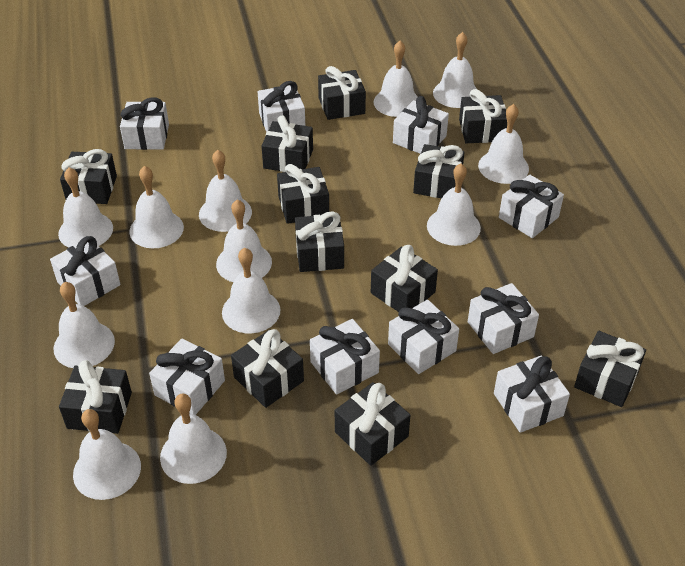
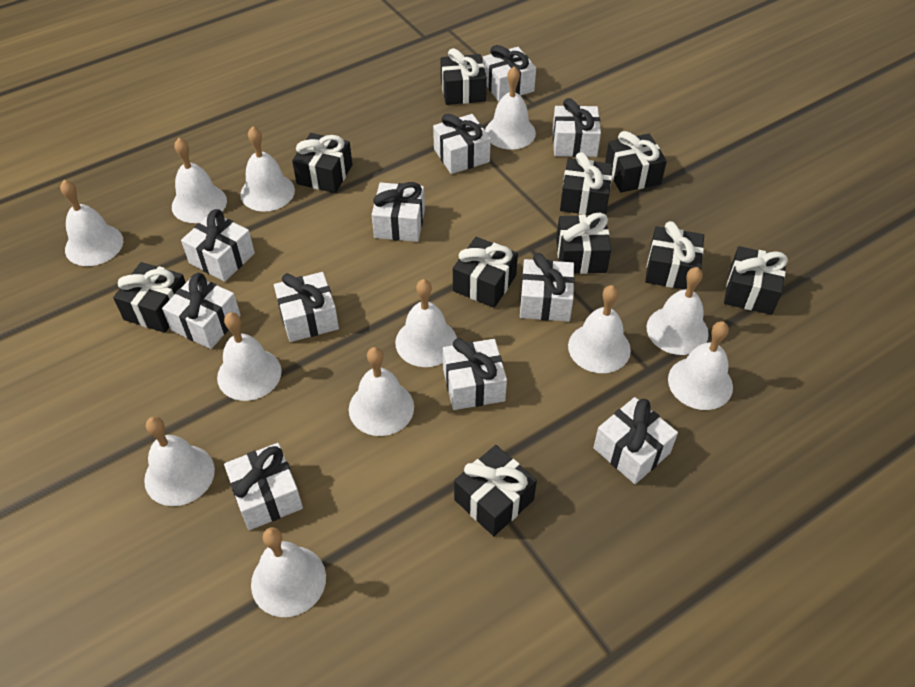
black gift: [59,360,132,434] [60,149,117,204] [231,329,304,408] [262,115,313,172] [277,164,329,224] [295,211,344,272] [318,66,366,120] [335,382,410,466] [371,245,438,312] [413,144,465,199] [459,89,507,143] [574,331,646,407] = 12 -> [113,262,186,333] [292,133,352,193] [441,48,487,105] [453,237,518,308] [454,445,537,536] [556,213,611,274] [560,152,613,215] [605,131,667,192] [645,221,704,289] [724,246,788,315] = 10
white gift: [50,236,121,306] [120,97,169,150] [149,339,225,415] [258,81,305,133] [310,319,380,394] [388,300,459,374] [393,96,449,154] [468,283,539,354] [494,356,570,433] [499,175,564,238] = 10 -> [162,273,241,349] [181,209,255,282] [224,443,303,530] [274,272,339,342] [372,182,425,242] [433,114,491,174] [443,338,507,410] [482,45,536,102] [520,253,575,322] [552,98,601,157] [593,397,678,484] = 11

